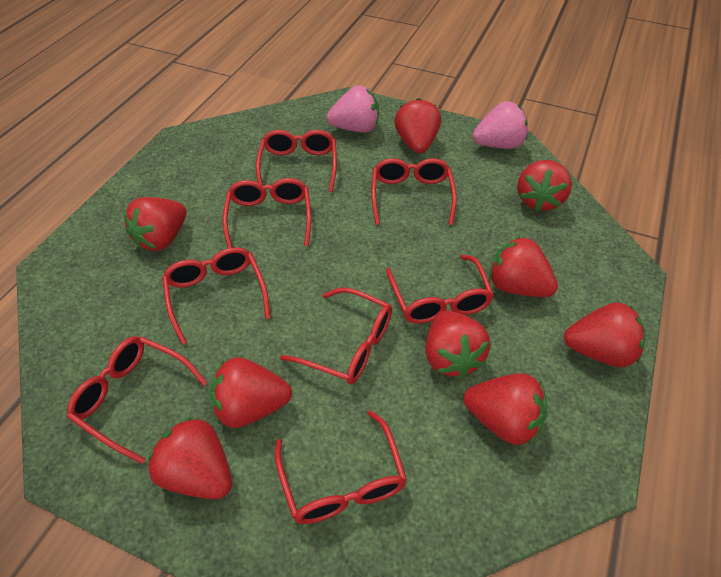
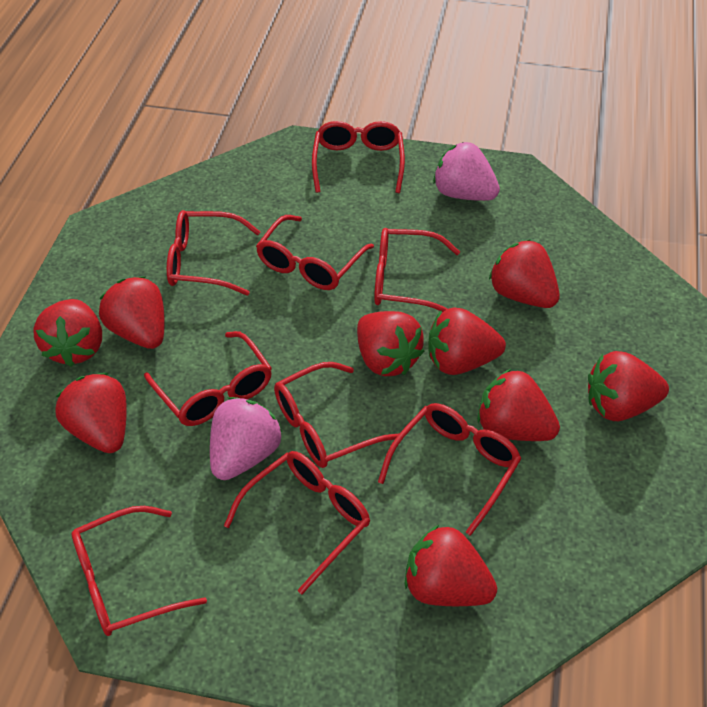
red glasses: [67,336,207,464] [162,247,271,345] [223,178,311,248] [256,130,337,192] [274,411,407,524] [280,288,392,384] [371,158,457,225] [386,255,494,324] = 8 -> [71,506,207,636] [144,331,272,426] [167,210,260,296] [224,451,370,594] [256,215,374,290] [274,362,400,468] [312,121,405,193] [374,228,460,312] [378,403,521,536] = 9

